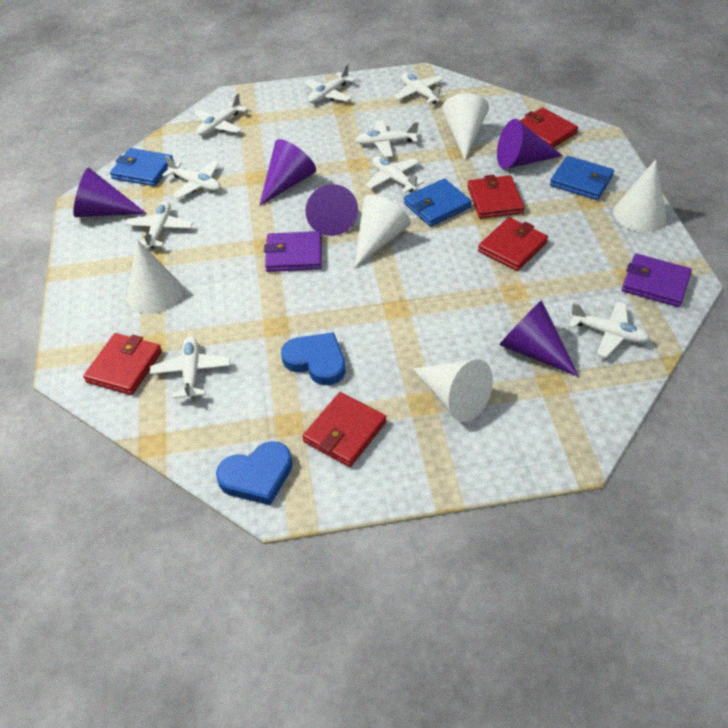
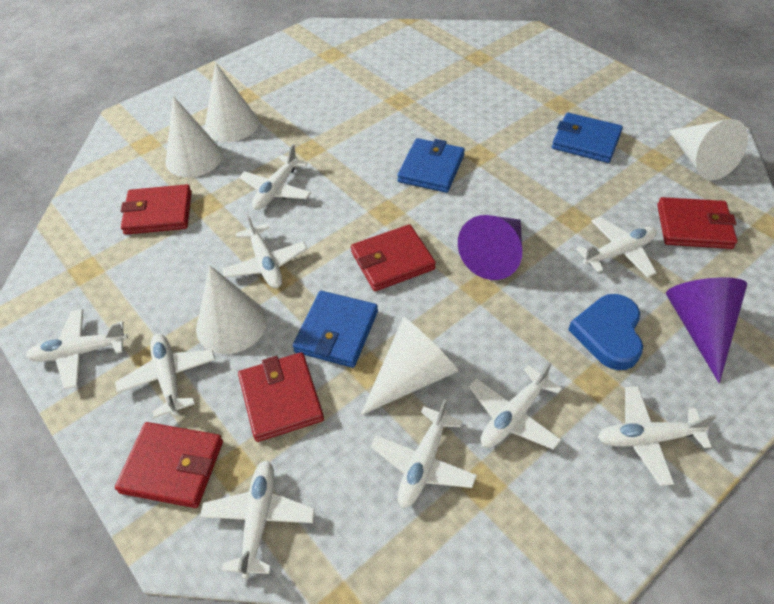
blue heart: [216,441,293,505] [281,332,345,385] = 2 -> [568,294,643,370] = 1
purple cone: [73,168,147,217] [259,139,316,206] [305,184,358,236] [497,119,563,169] [499,300,579,377] = 5 -> [458,215,522,280] [666,277,747,383] = 2
purple wallet: [264,231,322,272] [622,254,692,307] = 2 -> none = 0

